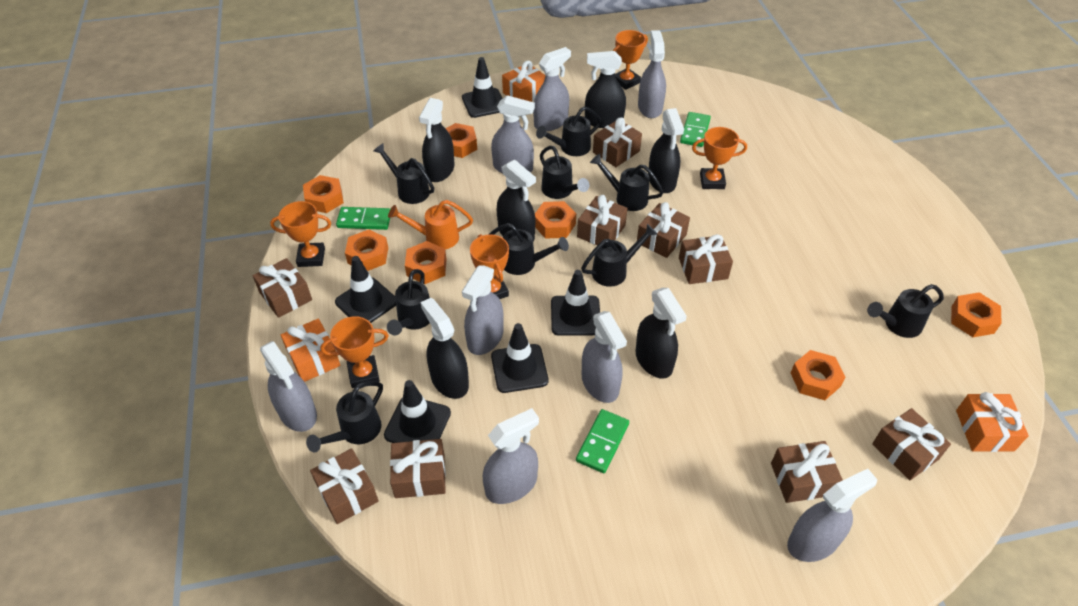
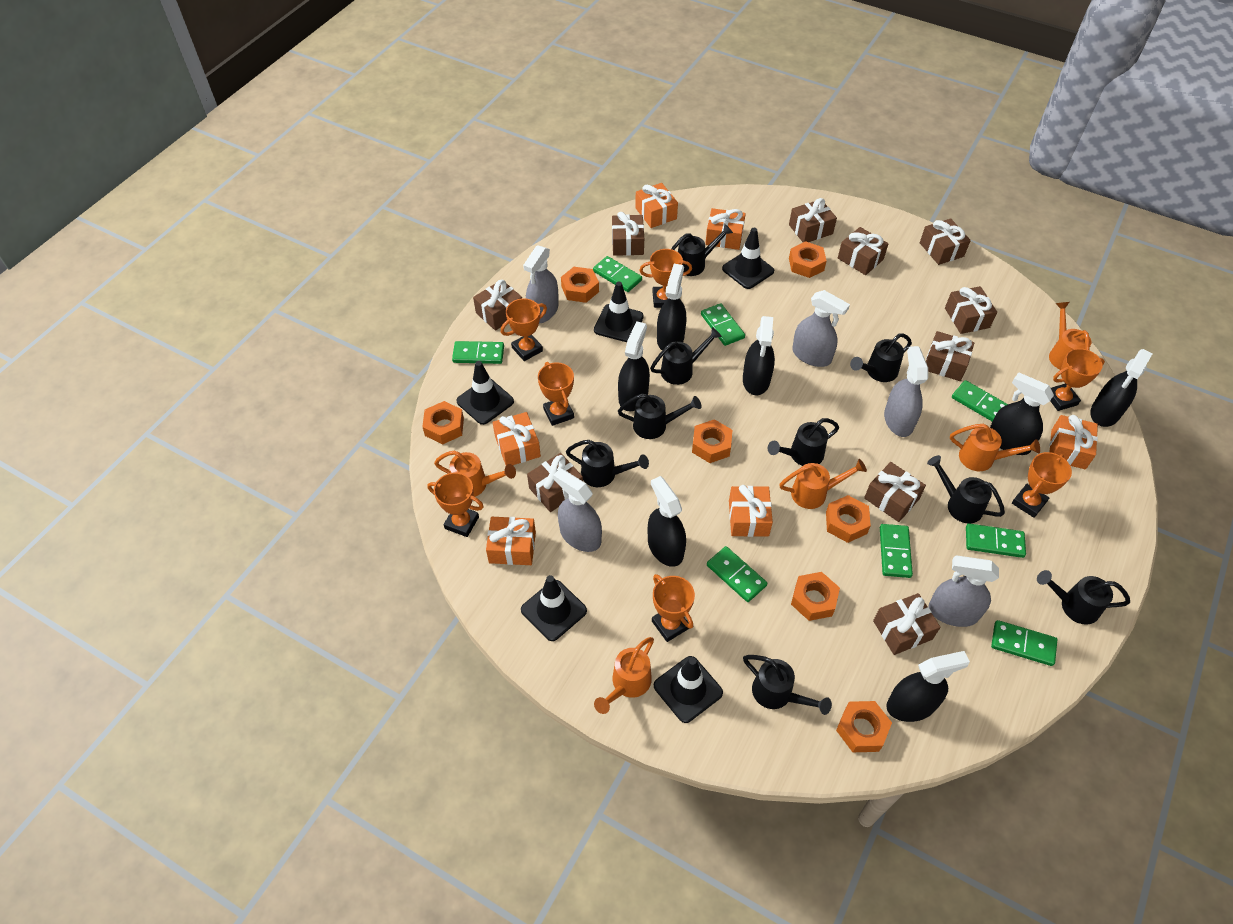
black spray bottle: [419,98,454,182] [420,298,469,399] [496,160,536,241] [585,51,626,128] [635,288,687,379] [648,108,684,193] = 6 -> [618,321,650,411] [648,476,686,567] [657,264,686,350] [743,316,775,395] [886,651,970,722] [990,372,1054,455] [1090,349,1153,427] = 7
brown gift: [252,258,312,318] [310,448,378,524] [390,439,446,498] [577,195,627,245] [593,117,642,167] [637,202,690,258] [679,234,733,284] [771,441,843,503] [872,408,951,480] = 9 -> [473,280,522,331] [527,453,583,512] [612,212,644,256] [789,198,837,242] [838,227,888,275] [864,462,926,522] [873,593,941,655] [920,218,971,265] [926,331,974,381] [945,286,997,334] = 10
green domino: [336,207,390,230] [576,409,629,473] [680,112,711,147] = 3 -> [452,341,504,364] [593,256,642,292] [701,303,745,346] [707,546,767,602] [880,524,913,578] [952,380,1008,422] [966,523,1026,558] [991,620,1057,666] = 8
grey spray bottle: [260,341,317,432] [462,266,504,355] [483,408,539,504] [491,95,535,174] [533,47,571,131] [582,311,627,403] [638,31,666,118] [787,469,877,562] = 8 -> [523,245,559,324] [553,468,602,552] [792,290,850,367] [884,346,928,437] [929,555,999,627] = 5
orange gift: [281,319,340,382] [502,61,545,102] [956,392,1029,452] = 3 -> [486,517,536,565] [493,412,541,465] [635,183,678,228] [705,208,746,250] [729,485,773,537] [1050,415,1098,469] = 6
orange trophy: [270,201,331,267] [320,316,389,388] [470,234,509,299] [613,30,648,90] [692,127,747,189] = 5 -> [427,472,484,537] [501,298,547,361] [538,362,574,426] [639,249,692,308] [652,574,695,642] [1012,452,1072,518] [1050,348,1105,411] = 7
orange watering can: [388,200,473,249] = 1 -> [434,450,516,497] [594,637,654,714] [779,459,867,509] [950,424,1040,471] [1049,302,1091,370] = 5

